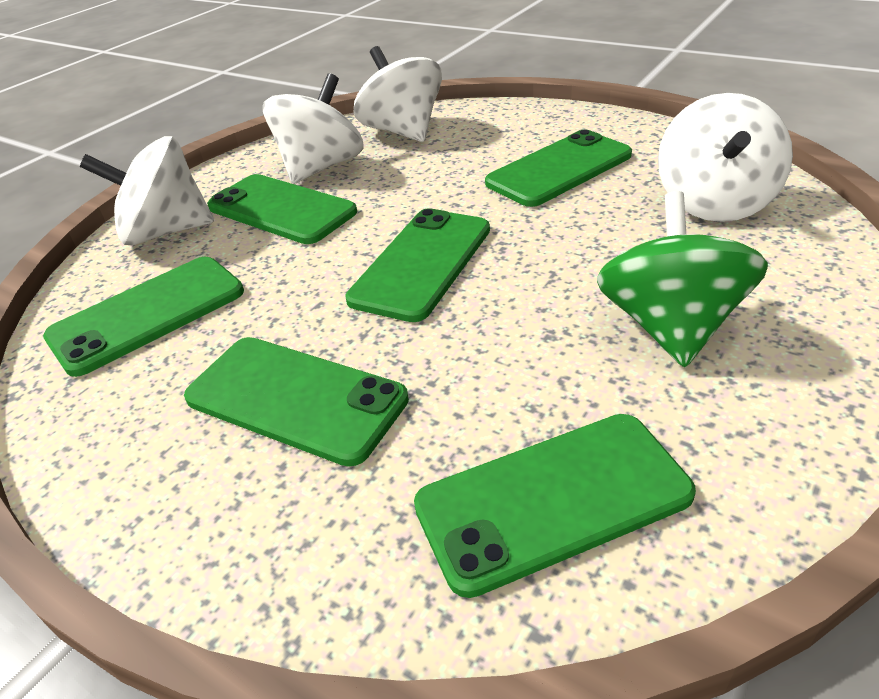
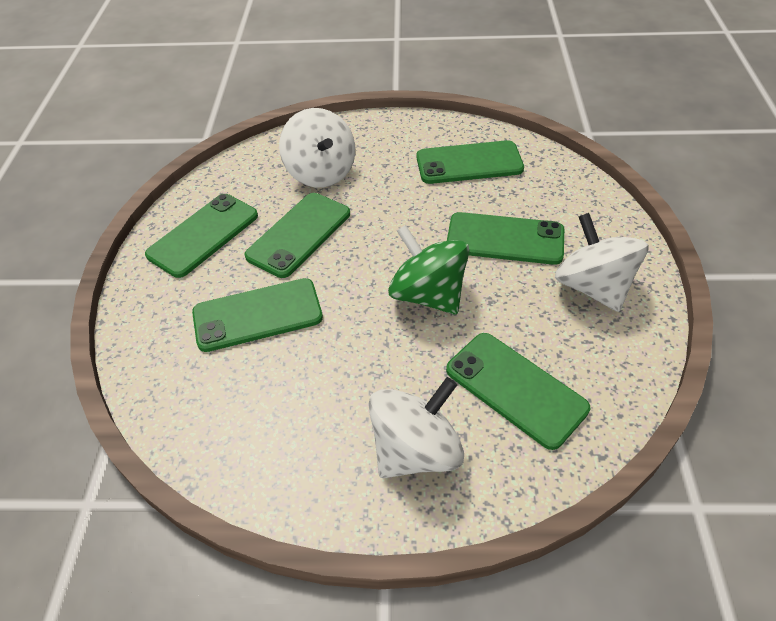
white spinning top: [80,136,214,245] [263,73,364,184] [354,46,442,142] [658,93,793,222] = 4 -> [279,108,355,188] [368,377,464,478] [555,213,649,312] = 3

